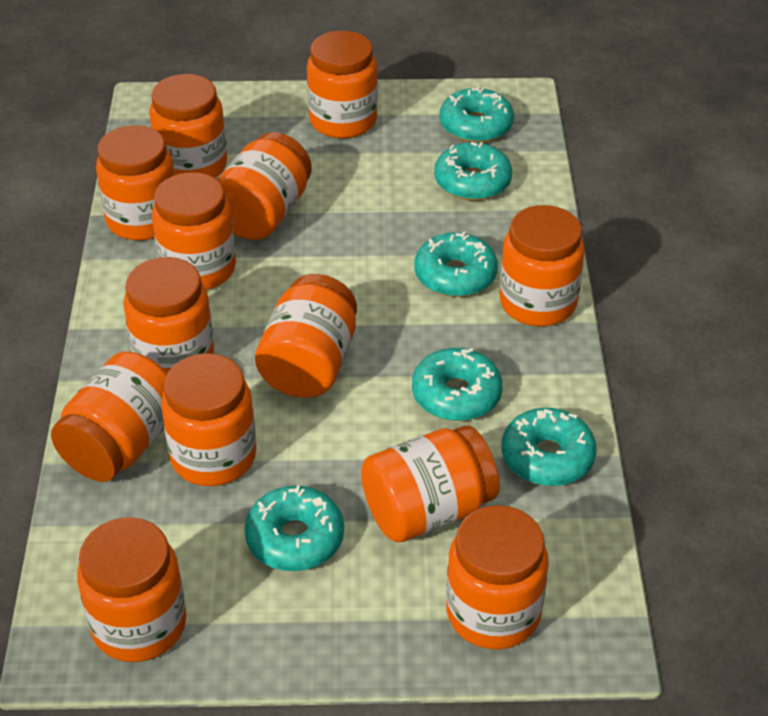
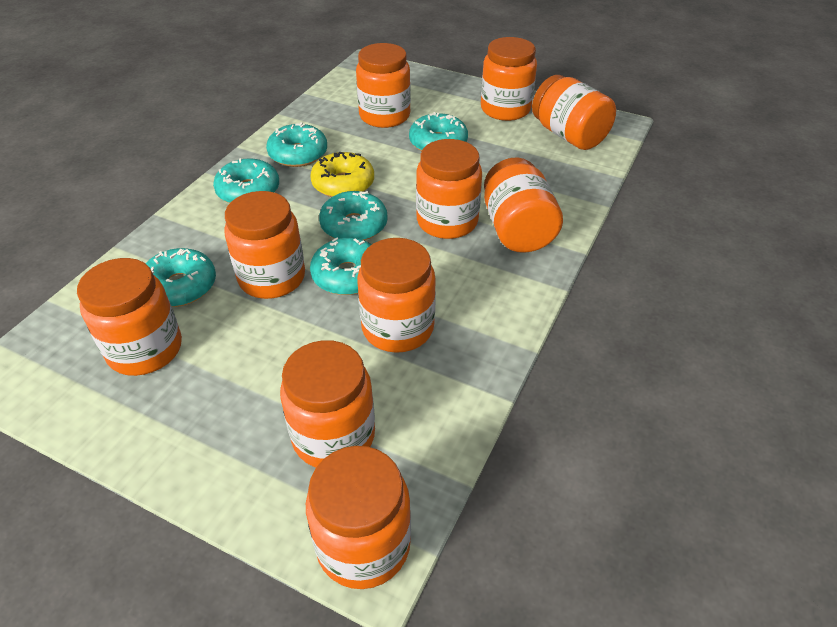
orange jar: [51,352,167,482] [77,517,186,662] [96,125,175,241] [123,257,214,373] [149,74,227,178] [152,172,236,290] [161,353,256,486] [217,132,312,240] [255,274,357,398] [307,31,378,138] [361,425,500,542] [446,505,548,649] [500,205,585,326] = 13 -> [77,258,182,376] [224,191,305,299] [280,340,375,468] [306,446,411,589] [356,43,411,128] [357,238,436,353] [416,139,482,239] [481,37,537,121] [484,157,563,253] [532,75,616,150] = 10
yellow donut: none = 0 -> [310,152,374,197] = 1

